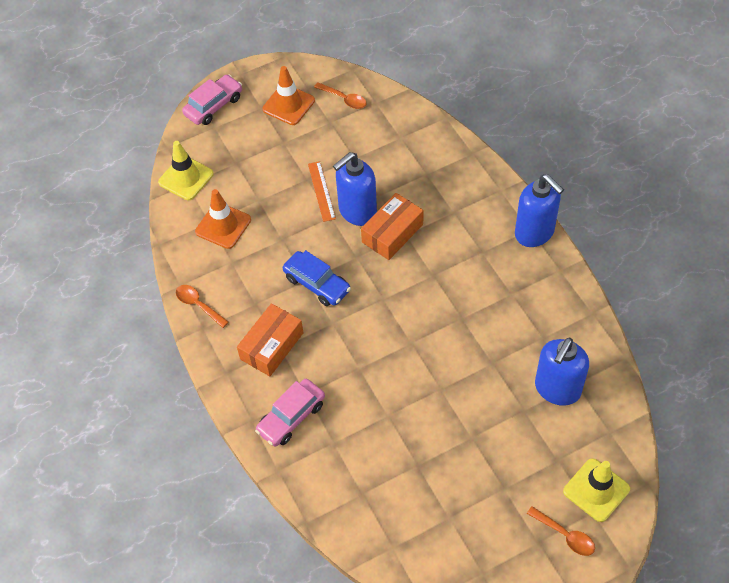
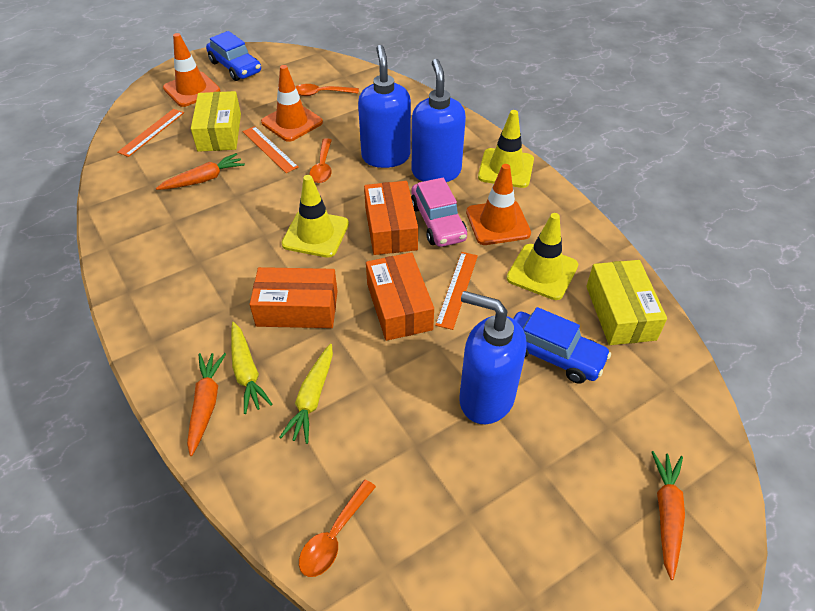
blue car: [283,250,351,306] = 1 -> [206,31,261,81] [513,307,611,384] = 2
orange box: [237,303,304,376] [361,193,424,260] = 2 -> [250,267,338,328] [364,181,418,255] [366,252,434,341] = 3
orange carrot: none = 0 -> [156,153,245,190] [187,353,226,456] [652,451,685,580] = 3
orange ruler: [308,161,336,222] = 1 -> [117,109,184,157] [243,126,299,173] [435,252,478,330] = 3
orange traffic cone: [195,189,251,249] [262,66,315,125] = 2 -> [163,33,220,107] [261,65,323,142] [466,164,531,245] = 3
pink car: [182,74,242,125] [255,379,325,446] = 2 -> [411,178,467,247] = 1
yellow box: none = 0 -> [191,91,241,152] [586,260,667,345] = 2
yellow carrot: none = 0 -> [231,322,273,414] [280,344,333,444] = 2
yellow traffic cone: [158,141,214,200] [563,458,630,522] = 2 -> [282,175,349,258] [478,110,534,188] [507,213,578,300] = 3

